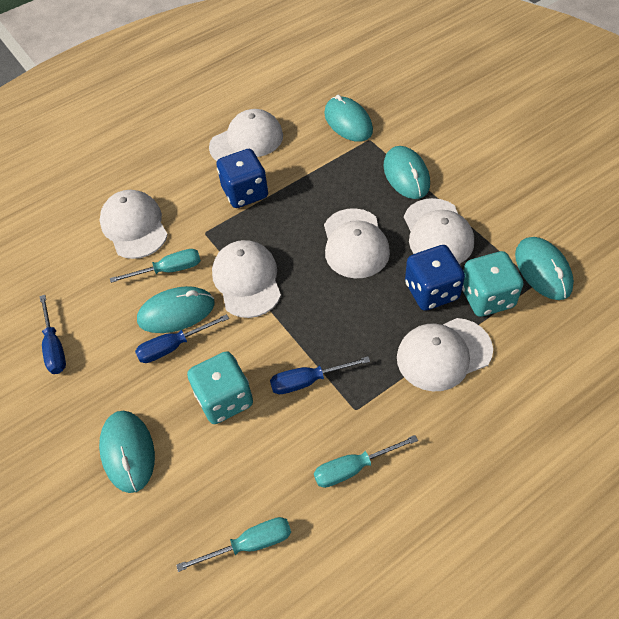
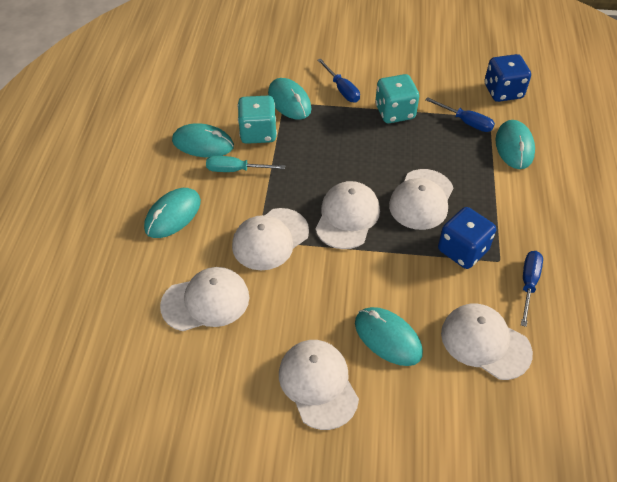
turquoise screwdriver: [110,249,201,283] [176,517,291,572] [314,435,418,488] = 3 -> [206,156,285,172] = 1

